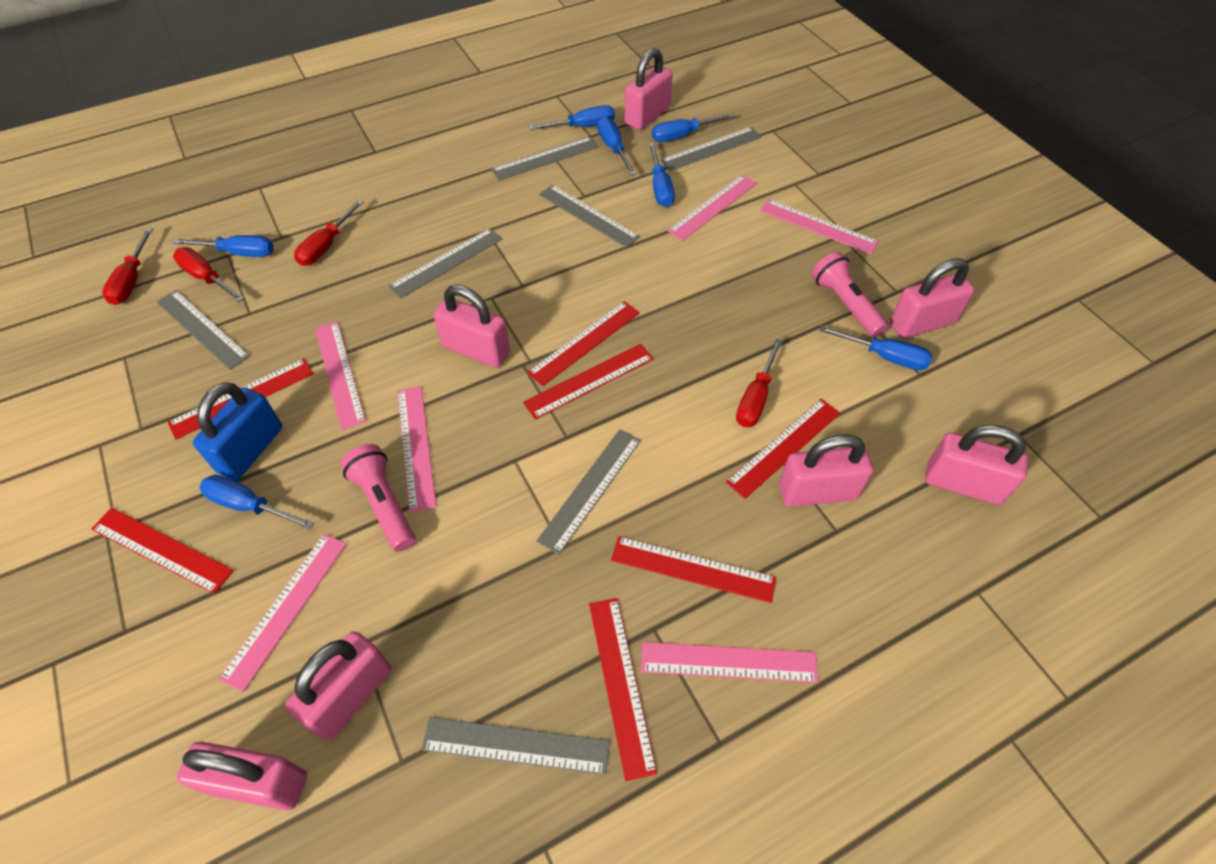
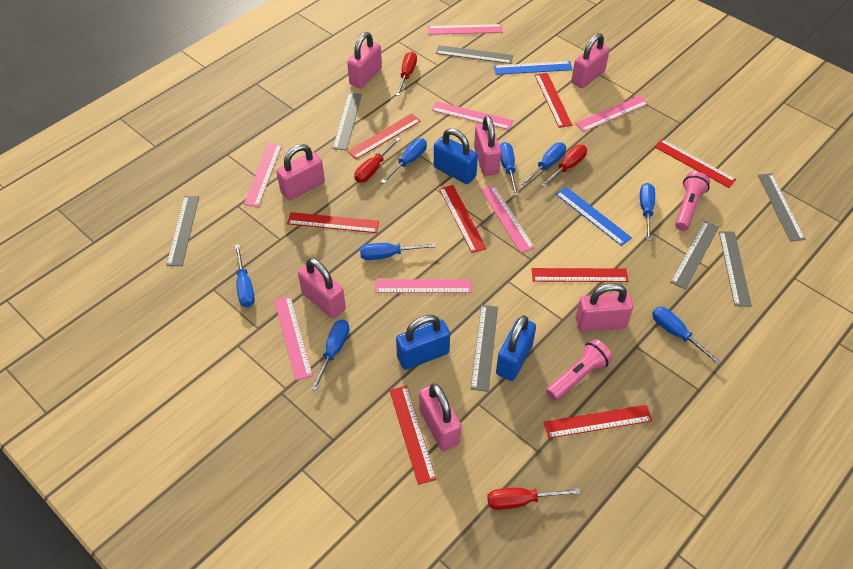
blue padlock: [193,382,282,480] = 1 -> [396,315,450,370] [434,128,478,184] [496,315,536,381] = 3
blue ruler: none = 0 -> [494,61,573,75] [556,187,632,246] = 2
blue screwdriver: [172,235,274,257] [200,475,314,530] [529,105,615,130] [597,116,636,175] [649,143,675,207] [652,113,734,142] [819,326,932,370] = 7 -> [235,244,255,307] [311,320,349,391] [360,243,436,260] [381,139,427,184] [499,142,519,196] [521,143,566,186] [640,183,655,241] [652,307,721,365] = 8
pink ruler: [218,533,347,692] [315,321,366,430] [397,386,437,512] [641,642,819,683] [667,174,757,241] [760,199,879,254] = 6 -> [244,143,282,207] [274,296,313,381] [375,279,472,293] [428,24,503,35] [431,101,513,130] [481,185,535,253] [575,96,649,132] = 7
red ruler: [91,508,234,594] [168,358,314,440] [523,344,654,420] [527,301,640,386] [589,598,657,781] [611,536,776,603] [726,399,840,499] = 7 -> [287,212,379,233] [347,114,421,159] [390,386,437,485] [439,185,487,253] [532,268,628,282] [535,73,572,128] [544,405,652,439] [654,139,736,188] = 8

